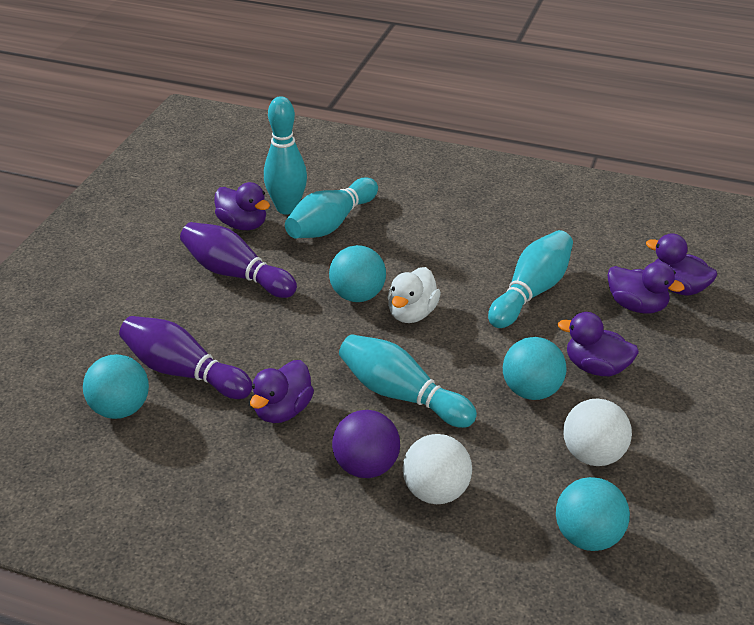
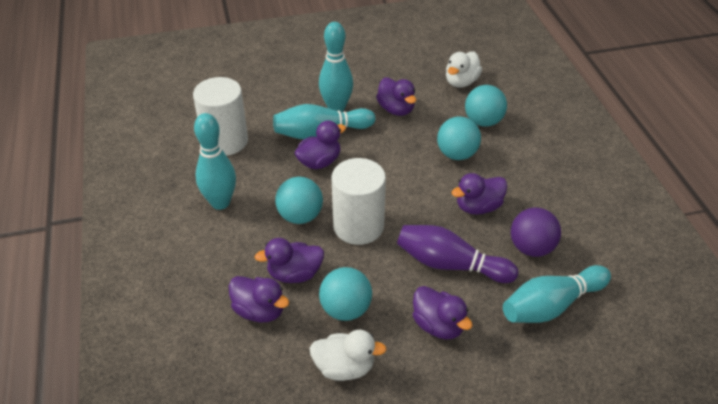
purple bowling pin: [119,316,252,399] [180,222,297,298] = 2 -> [397,225,518,283] = 1
purple duck: [214,182,270,230] [250,360,314,423] [557,312,639,376] [607,261,685,314] [646,233,717,296] = 5 -> [229,276,290,323] [254,238,324,283] [295,121,346,169] [376,77,416,116] [413,286,473,339] [451,173,507,215] = 6
white ball: [403,434,472,504] [563,398,632,466] = 2 -> none = 0
white cylinder: none = 0 -> [193,77,248,156] [332,158,386,245] = 2
white duck: [388,267,441,323] = 1 -> [310,330,387,381] [446,51,482,87] = 2

